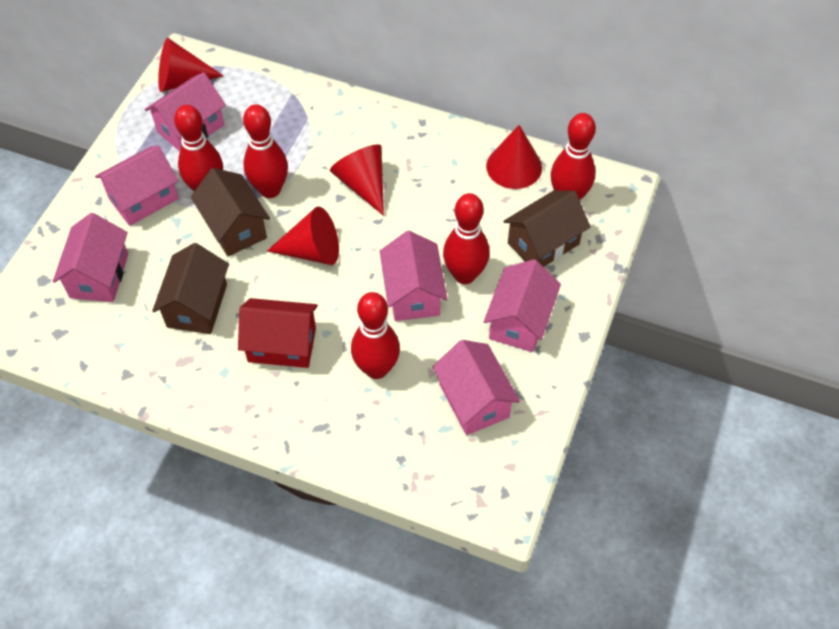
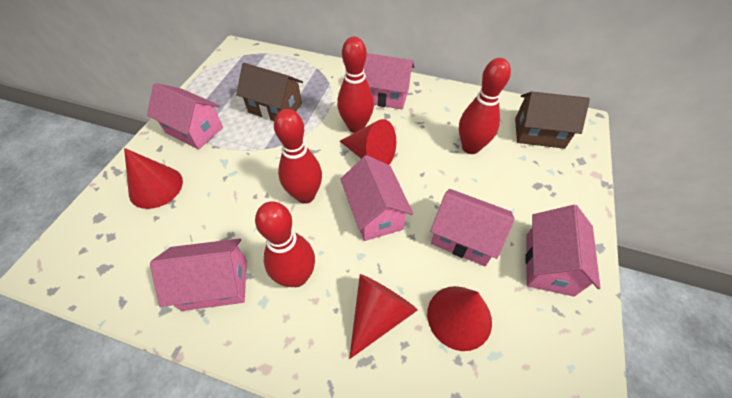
brown house: [152,243,229,334] [191,168,270,256] [503,190,590,267] = 3 -> [236,63,303,121] [515,92,590,149] = 2
red bowling pin: [174,105,223,191] [243,104,288,198] [351,292,400,379] [443,193,489,284] [551,113,596,200] = 5 -> [255,201,315,287] [274,109,322,204] [337,37,374,133] [459,58,511,154] = 4
red house: [238,298,318,368] = 1 -> none = 0

